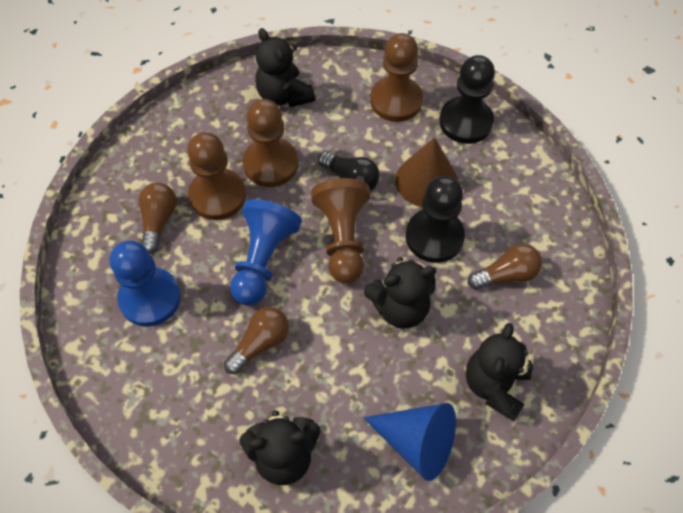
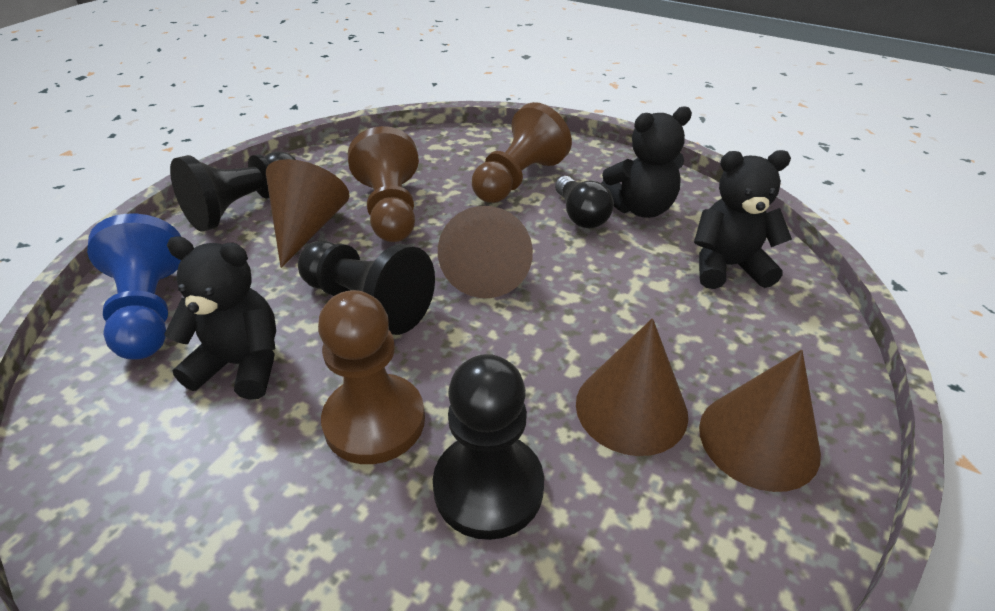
black pawn: [406,176,465,263] [439,55,495,144] = 2 -> [170,151,296,232] [298,241,435,335] [433,354,544,540] = 3
black teddy bear: [239,410,321,485] [255,28,315,107] [364,257,436,329] [466,323,533,421] = 4 -> [165,237,276,400] [601,106,692,218] [694,150,792,289] = 3
blue cone: [364,403,456,481] = 1 -> none = 0
blue pawn: [110,240,181,327] [230,199,302,306] = 2 -> [87,214,181,360] = 1
brown cone: [395,137,458,207] = 1 -> [266,159,350,268] [438,206,533,298] [576,318,688,456] [699,350,821,492] = 4
brown light bulb: [138,183,177,254] [224,307,289,374] [468,243,542,290] = 3 -> none = 0
brown pawn: [187,132,246,220] [243,99,298,187] [311,178,370,284] [370,33,423,122] = 4 -> [318,290,425,464] [348,126,419,242] [472,102,572,203] = 3

